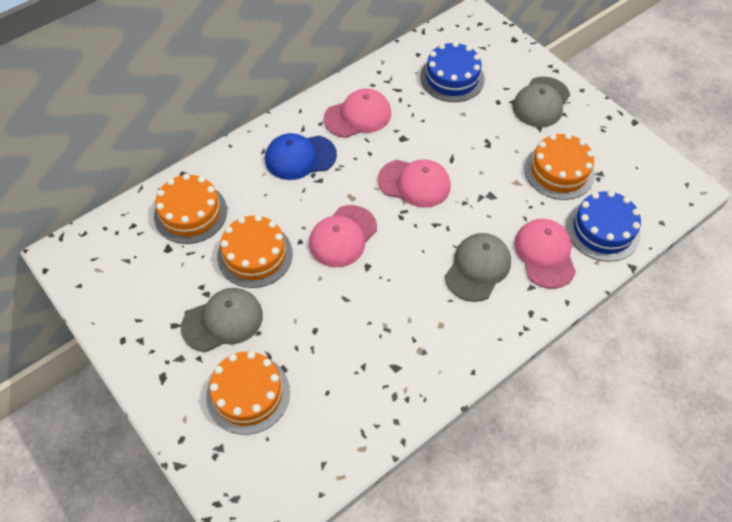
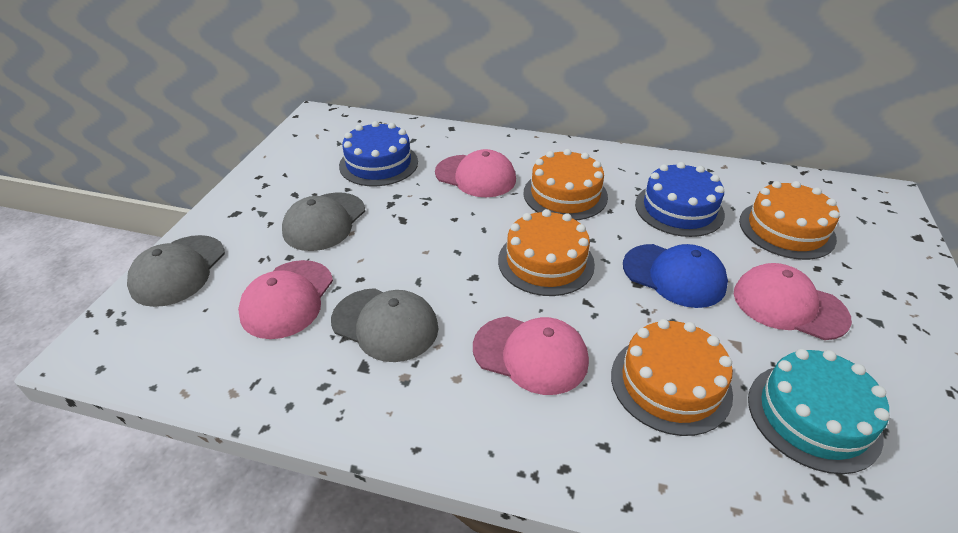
turquoise cake: none = 0 -> [748,349,890,474] = 1

